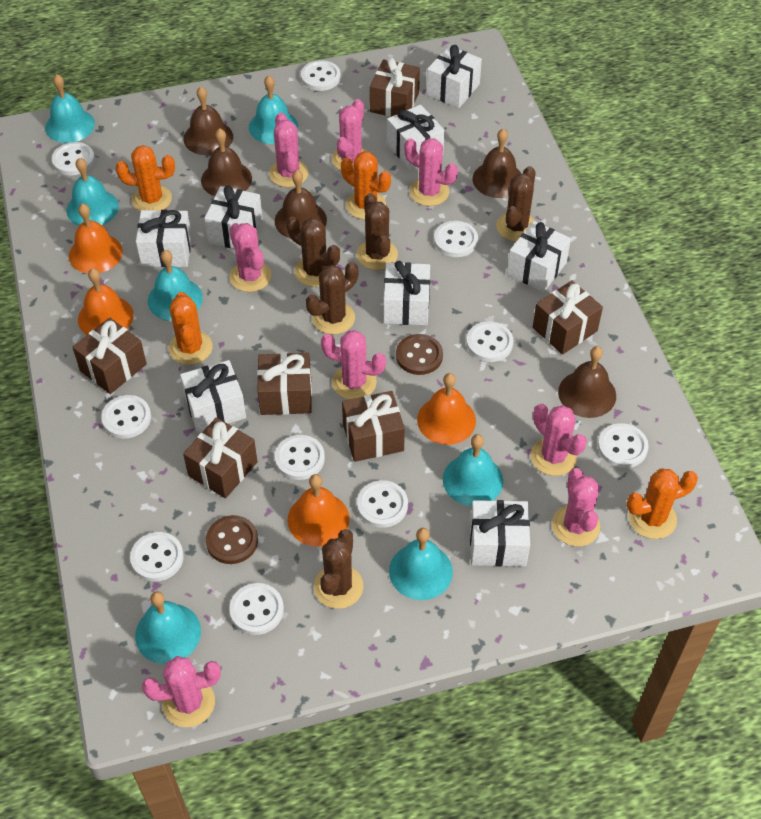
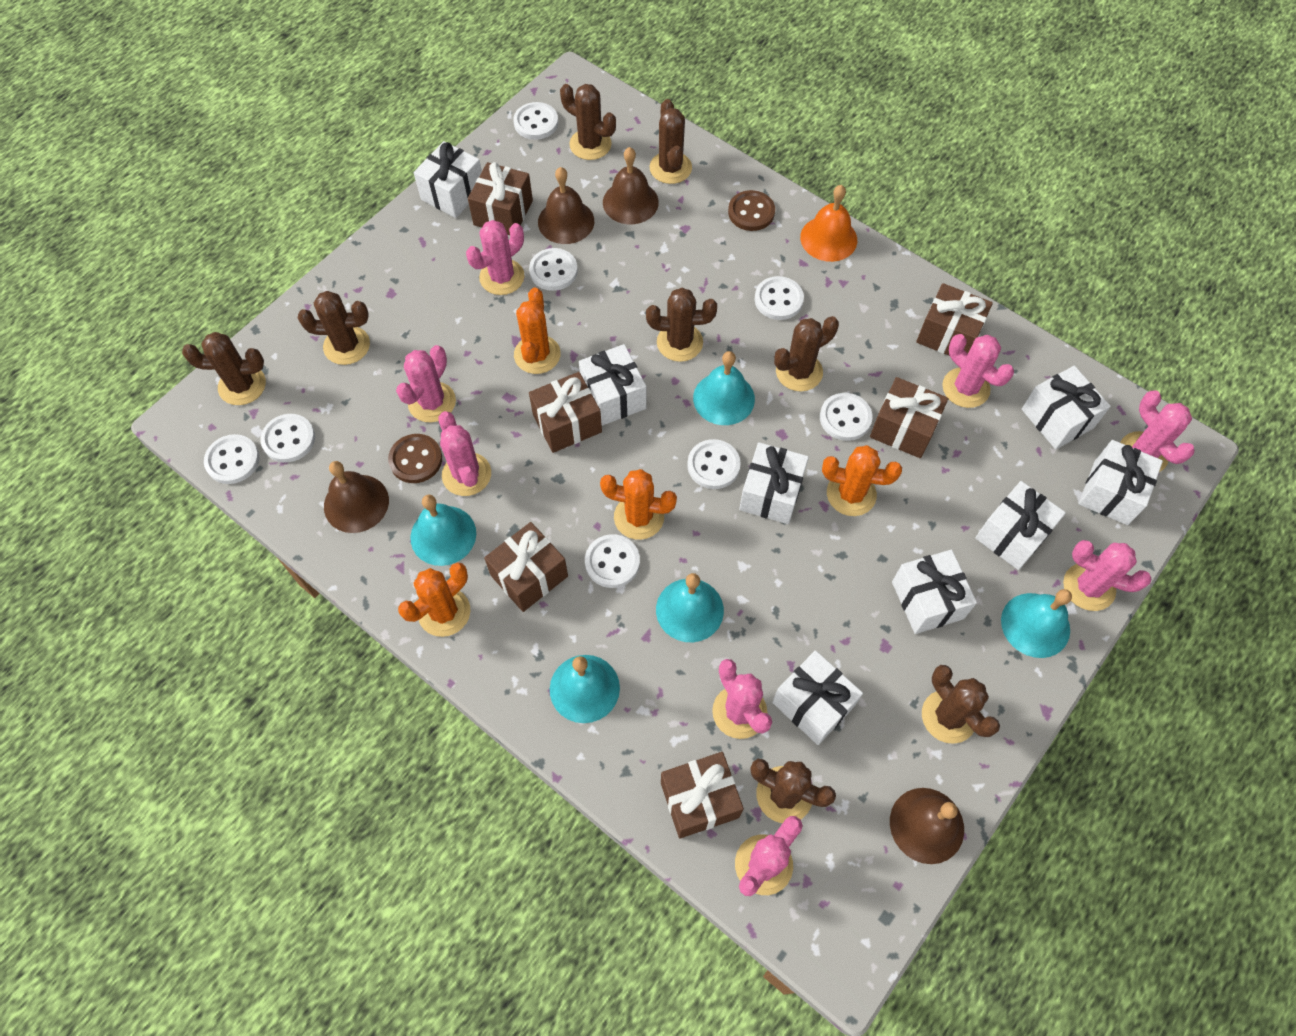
brown bell: [183,86,233,155] [201,128,252,196] [275,170,327,239] [473,128,521,198] [558,346,616,418] = 5 -> [324,461,389,533] [538,167,594,244] [603,147,659,224] [890,788,964,864] = 4
brown cactus: [287,216,340,287] [306,262,358,334] [314,529,363,609] [357,193,398,270] [496,166,536,242] = 5 -> [182,332,266,405] [298,291,370,365] [560,84,616,160] [646,288,717,362] [650,99,692,184] [750,759,836,823] [774,316,839,391] [922,665,1000,744] = 8
orange bell: [69,203,123,273] [78,268,134,335] [288,474,350,547] [417,373,476,445] = 4 -> [800,185,857,262] = 1
turquoise bell: [45,74,95,143] [66,158,119,226] [135,591,201,664] [148,250,203,321] [249,75,298,144] [389,528,453,600] [443,434,503,506] = 7 -> [410,495,476,566] [550,655,620,723] [656,573,724,642] [693,351,755,425] [1001,589,1072,658] = 5
white button: [52,142,95,175] [101,395,151,439] [130,532,184,582] [229,583,284,635] [275,435,325,480] [301,60,341,91] [357,480,408,528] [434,221,478,257] [467,321,513,362] [598,423,649,468] = 10 -> [204,434,260,484] [260,414,315,463] [513,102,558,140] [529,248,578,291] [585,534,640,588] [687,439,741,489] [755,276,804,320] [820,393,872,441] = 8

